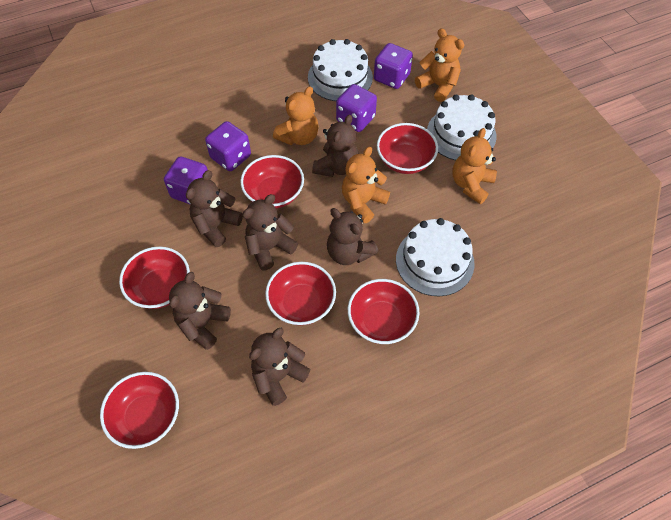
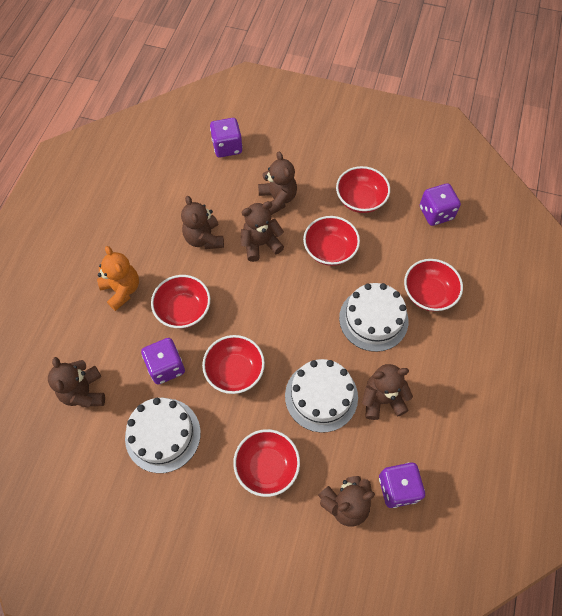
orange teddy bear: [273,86,318,145] [342,147,390,223] [415,28,464,102] [452,128,497,204] = 4 -> [97,246,139,311] = 1

